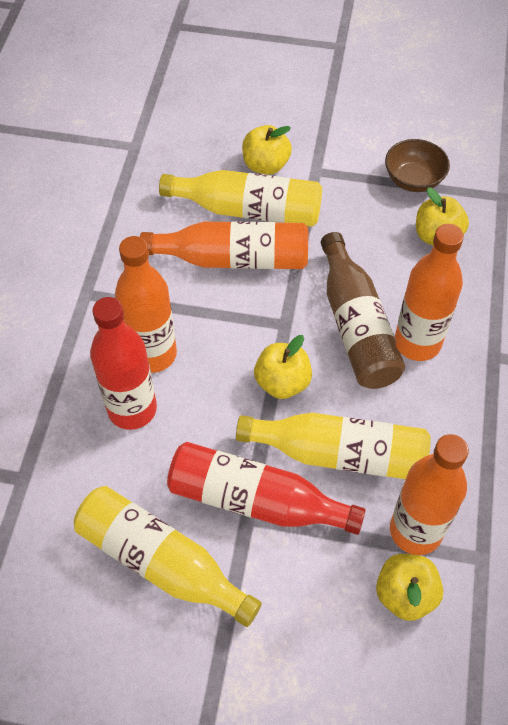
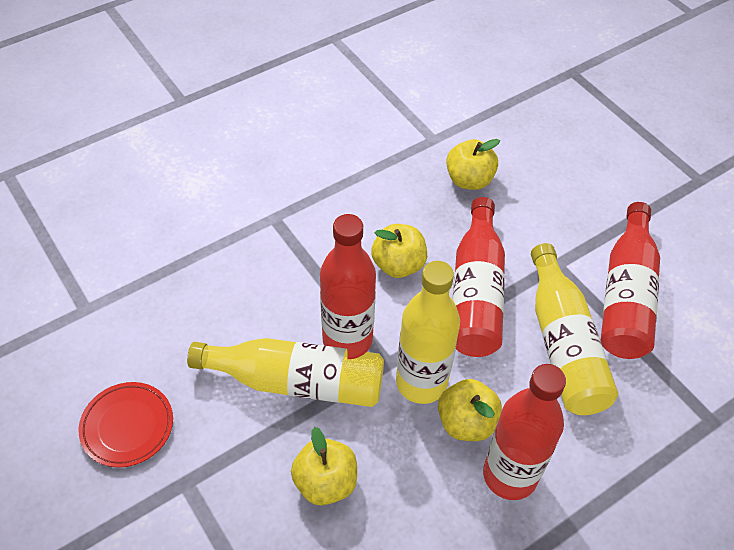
brown bottle: [321,232,405,389] = 1 -> none = 0
brown bowl: [385,139,450,192] = 1 -> none = 0
orange bottle: [115,236,177,373] [140,221,308,269] [390,434,469,555] [395,224,464,361] = 4 -> none = 0
red bottle: [90,297,157,430] [167,442,366,535] = 2 -> [320,214,376,352] [452,197,505,357] [483,364,566,500] [601,202,660,359] = 4
red plate: none = 0 -> [79,382,173,468] = 1

